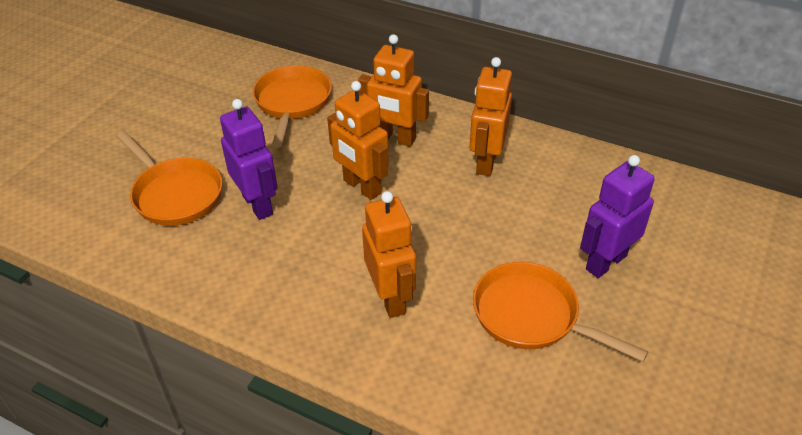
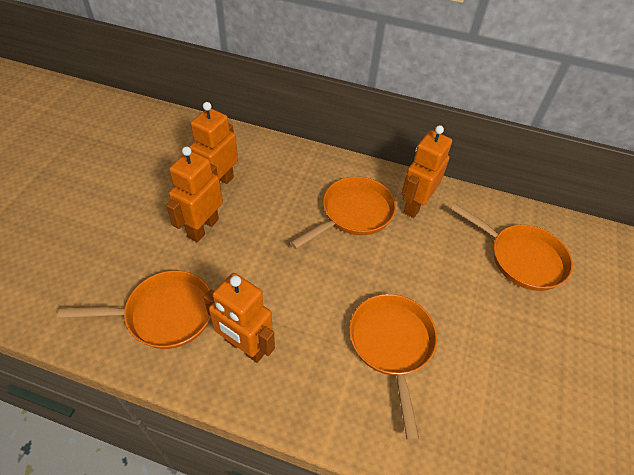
orange pan: [116,131,223,226] [252,66,332,148] [473,262,648,362] = 3 -> [58,270,211,349] [290,176,396,249] [349,294,438,441] [451,203,573,291] = 4
purple robot: [220,99,278,220] [580,155,655,278] = 2 -> none = 0

